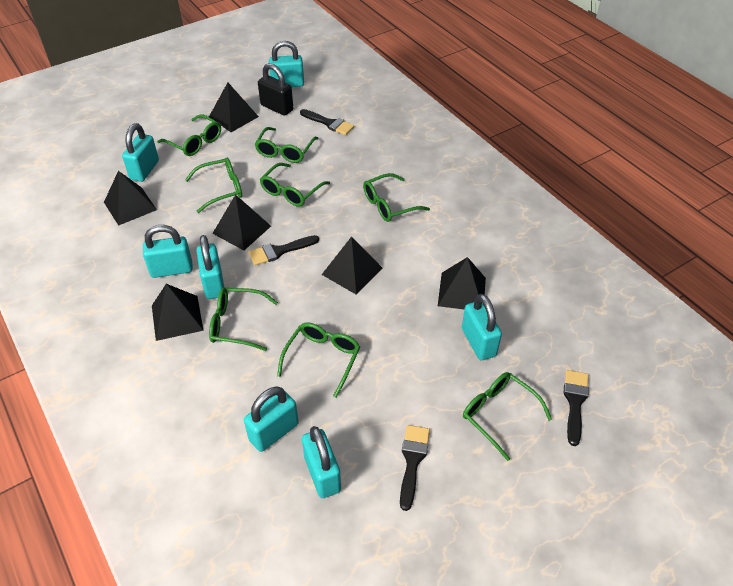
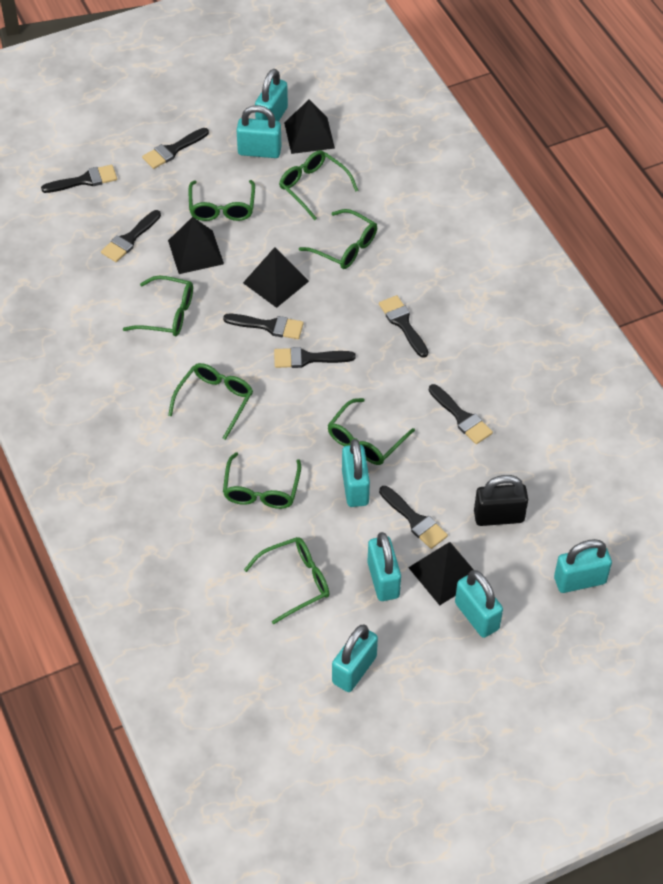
black brush: [249,235,319,266] [300,109,354,135] [400,425,430,511] [564,370,589,446] = 4 -> [41,165,117,193] [101,210,161,262] [142,128,209,169] [223,314,304,339] [274,347,356,368] [379,295,428,358] [379,486,448,549] [429,384,493,444] = 8
black pyramid: [104,171,157,226] [152,284,203,341] [209,83,259,132] [212,194,271,250] [322,236,383,295] [438,257,486,310] = 6 -> [168,217,224,274] [243,247,309,308] [284,99,335,154] [408,542,474,605] = 4

